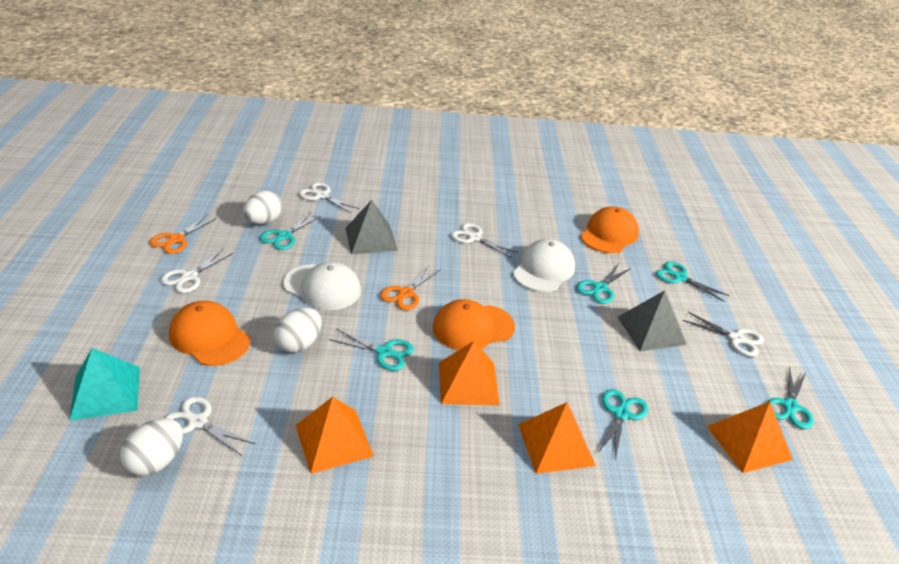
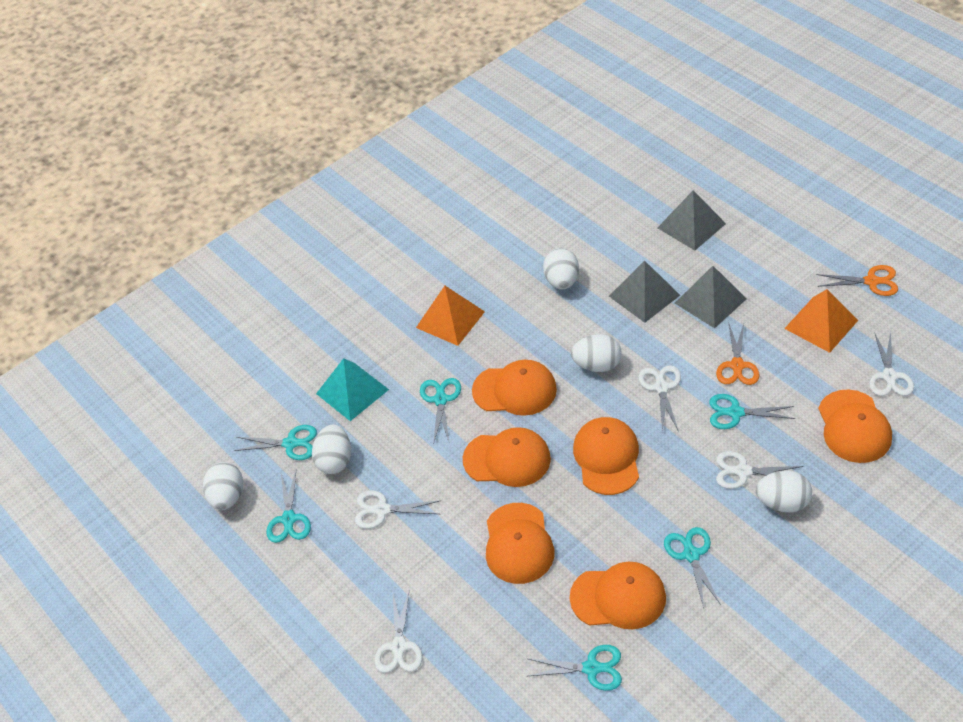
grey pyramid: [345,200,398,254] [617,290,687,351] = 2 -> [609,261,680,323] [657,190,726,251] [675,266,747,328] = 3
orange cap: [169,301,250,366] [433,299,515,350] [580,206,639,253] = 3 -> [463,427,551,487] [472,360,557,416] [486,503,554,584] [570,562,666,629] [573,417,639,495] [818,389,892,463] = 6
orange pyramid: [295,397,374,474] [439,341,500,405] [518,402,596,474] [707,401,793,473] = 4 -> [416,286,485,346] [784,289,858,353] = 2
white cap: [283,262,361,310] [513,239,575,292] = 2 -> none = 0
white egg: [120,418,183,476] [243,190,282,225] [274,308,322,353] = 3 -> [203,462,243,510] [312,425,351,474] [543,248,579,289] [571,334,622,372] [756,471,812,512] = 5

